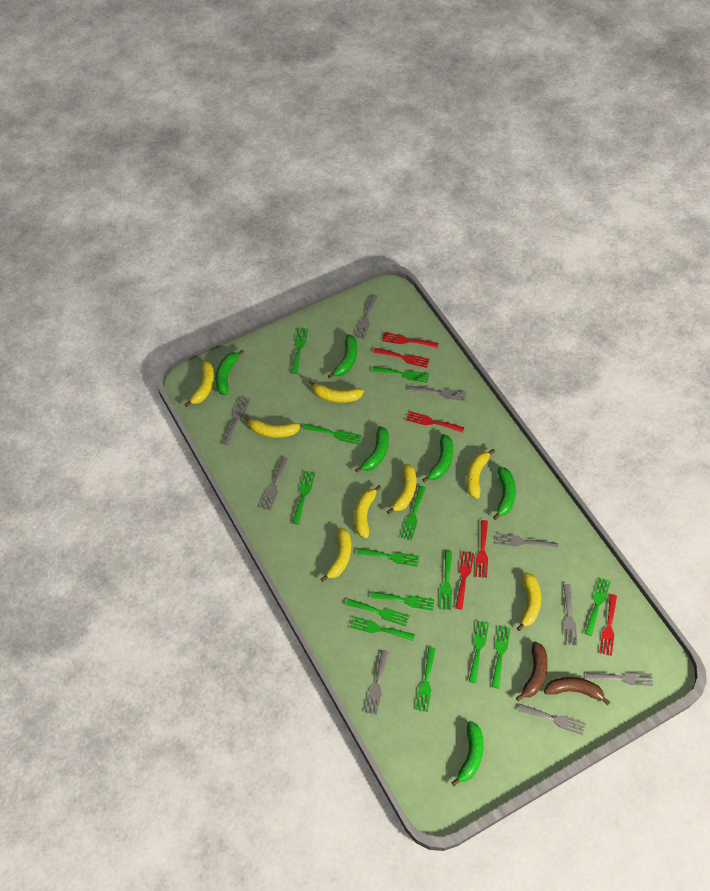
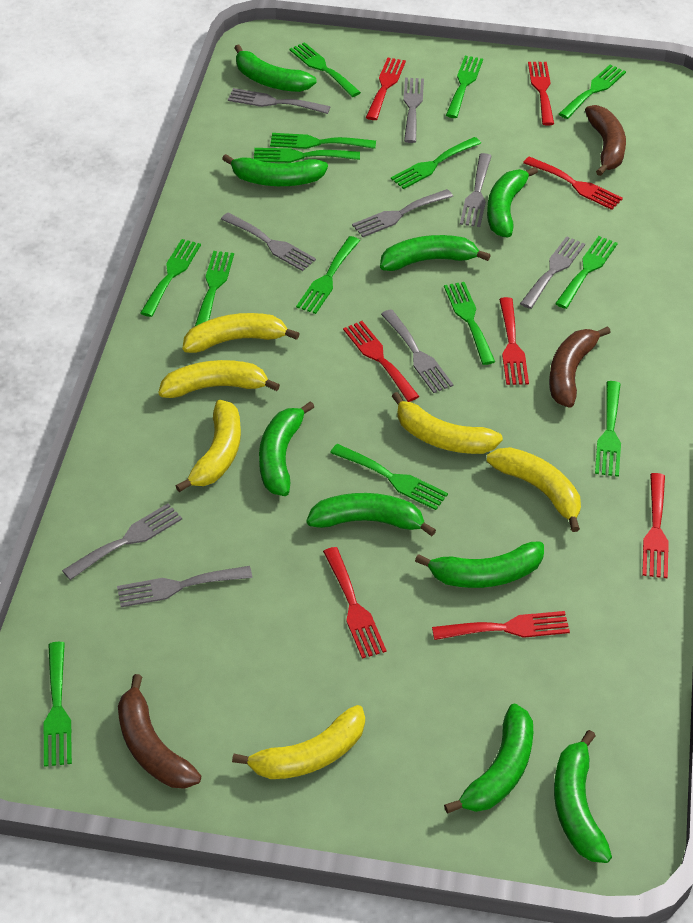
brown banana: [516,641,548,701] [544,677,610,705] = 2 -> [118,674,201,789] [549,326,611,408] [585,105,626,176] = 3
green banana: [215,349,244,395] [328,334,357,378] [355,426,389,473] [422,434,453,482] [451,721,483,786] [493,467,516,520] = 6 -> [222,154,328,186] [234,45,317,92] [259,401,314,496] [306,493,436,536] [380,235,491,271] [415,541,544,588] [444,703,533,813] [487,167,538,238] [554,730,612,863] = 9
red fork: [373,348,430,368] [382,332,438,348] [406,411,464,433] [455,551,474,610] [475,520,488,578] [599,594,617,656] = 6 -> [323,547,387,659] [343,321,420,402] [366,58,406,120] [432,611,570,640] [499,297,529,385] [523,156,623,210] [528,62,554,125] [642,473,669,578] = 8
yellow banana: [185,361,214,407] [244,415,301,438] [308,380,364,403] [321,527,351,582] [354,485,381,538] [387,464,417,514] [466,449,495,499] [517,572,541,631] = 8 -> [158,360,280,398] [176,400,241,492] [183,313,300,353] [232,705,365,779] [392,392,503,454] [487,447,581,532] = 6

